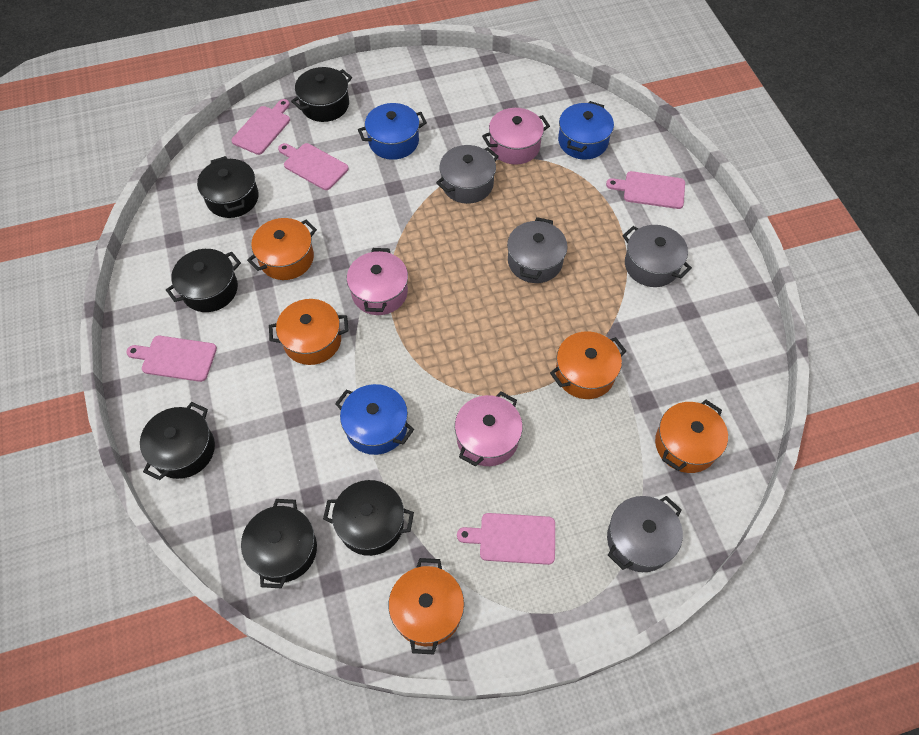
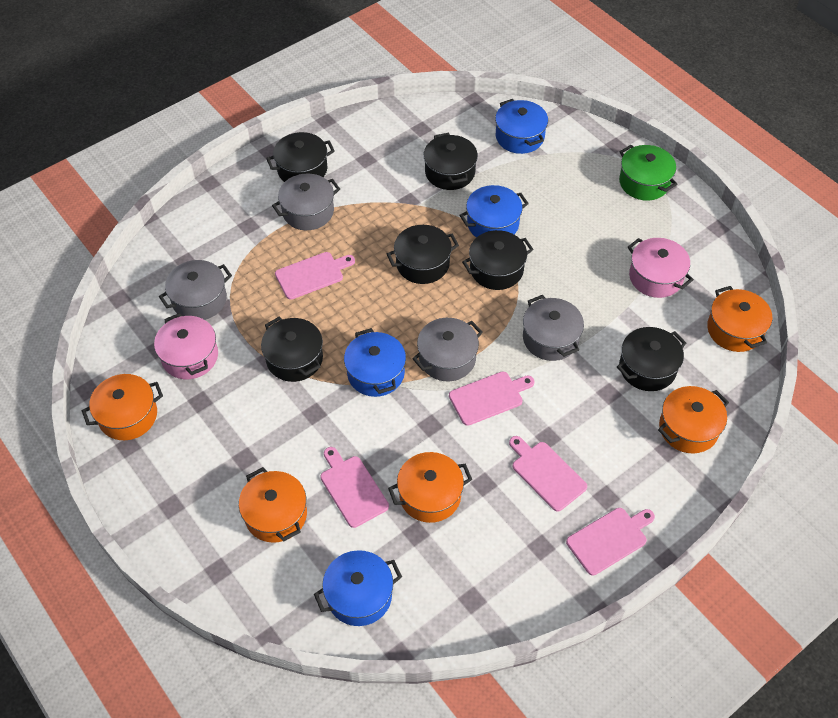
blue pot: [335,384,414,455] [358,103,427,160] [558,101,614,160] = 3 -> [314,550,402,626] [344,328,406,397] [460,185,529,237] [495,99,548,154] = 4
green pot: none = 0 -> [619,145,678,201] = 1
pink pot: [347,248,408,315] [455,391,523,467] [482,108,550,165] = 3 -> [154,313,218,379] [628,238,694,298] = 2

